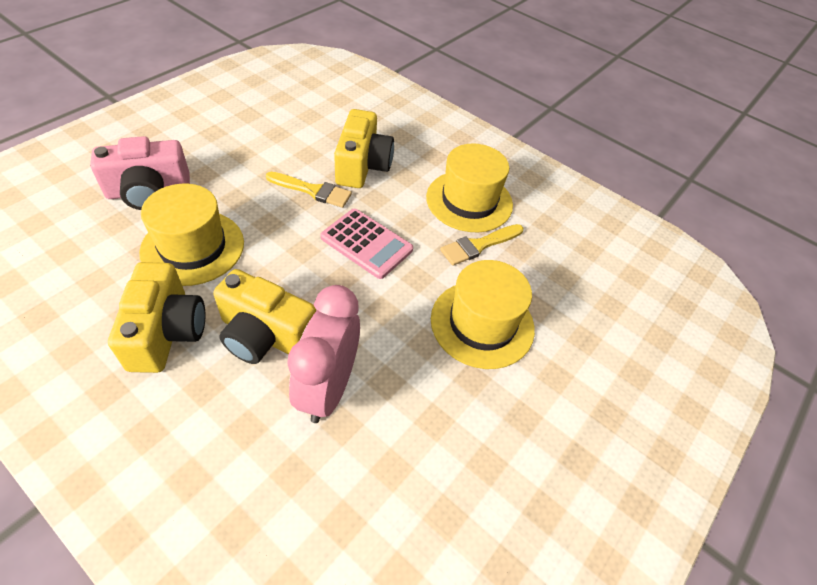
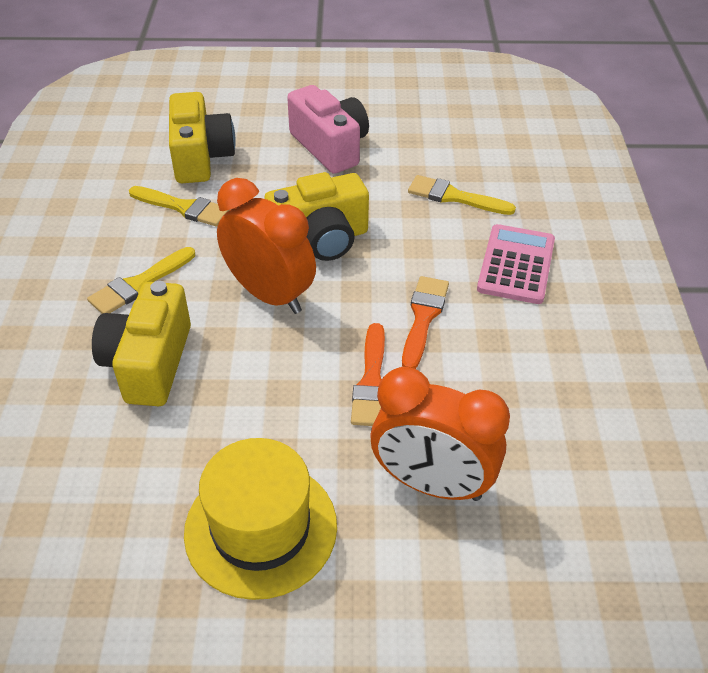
orange brush: none = 0 -> [351,323,385,426] [402,276,449,369] = 2
orange clock: none = 0 -> [217,178,316,314] [370,367,510,501] = 2
pink clock: [287,285,360,423] = 1 -> none = 0
yellow brush: [266,172,352,208] [440,224,523,266] = 2 -> [87,247,195,314] [129,186,229,227] [408,175,516,215] = 3
yellow hat: [139,184,244,286] [426,143,513,233] [431,260,535,369] = 3 -> [184,438,337,600] = 1

